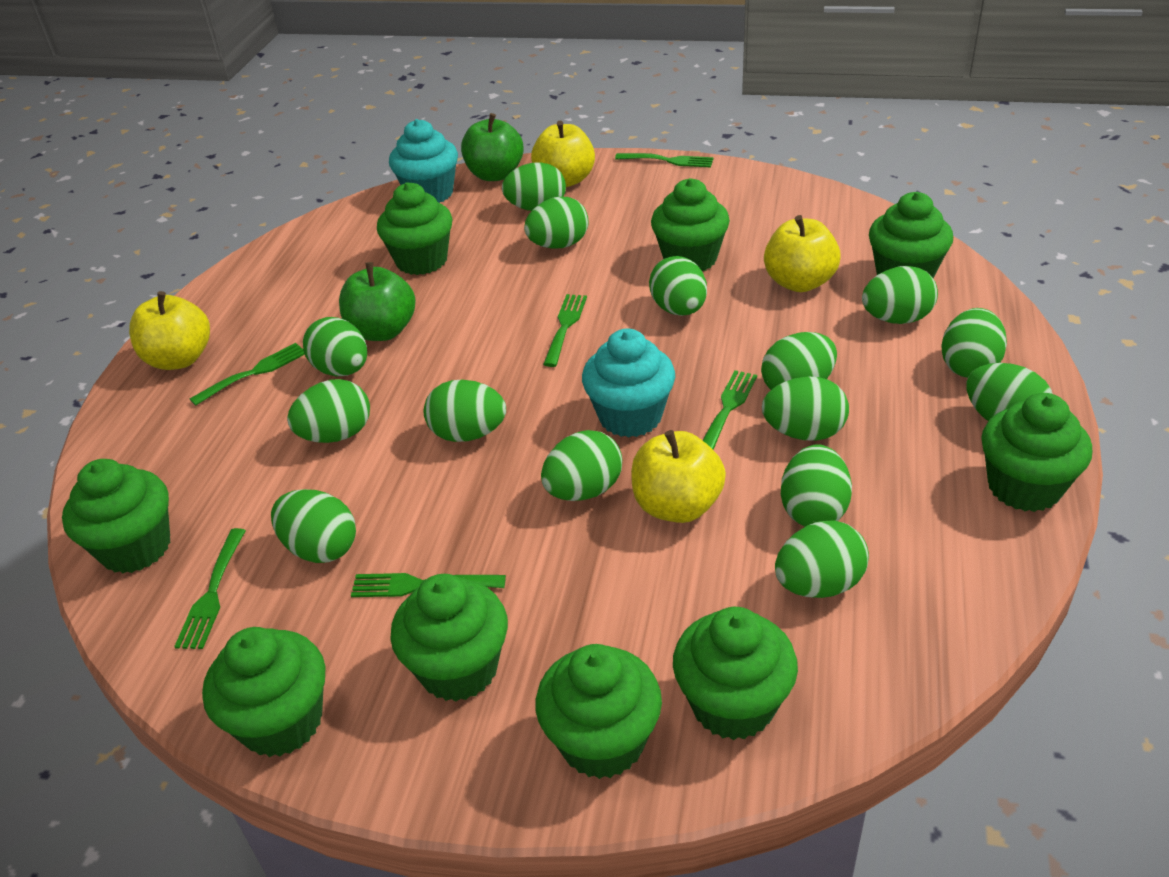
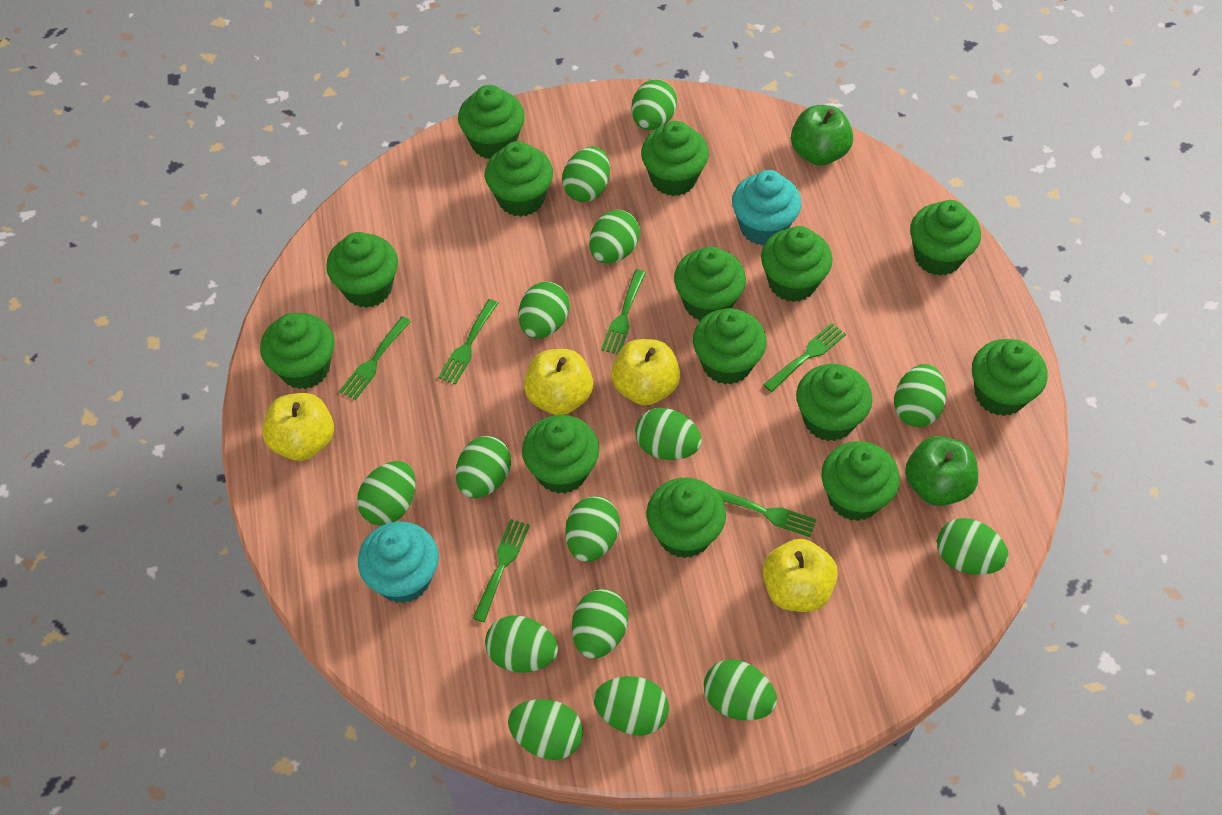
green cupcake: [62,459,170,574] [202,627,325,757] [377,182,452,275] [390,574,508,702] [535,644,662,779] [651,178,730,271] [673,607,798,740] [869,192,953,278] [981,393,1092,512] = 9 -> [260,313,335,389] [326,232,398,308] [458,85,525,159] [485,141,553,217] [522,415,599,494] [641,121,709,196] [647,478,726,558] [674,246,746,321] [693,308,767,385] [761,226,832,302] [796,364,872,441] [821,441,900,521] [910,200,981,276] [972,339,1047,416] = 14

